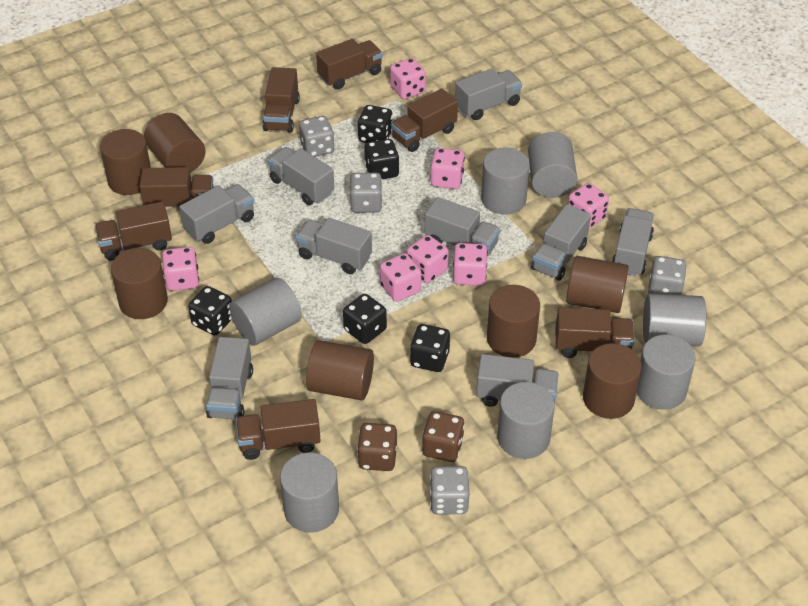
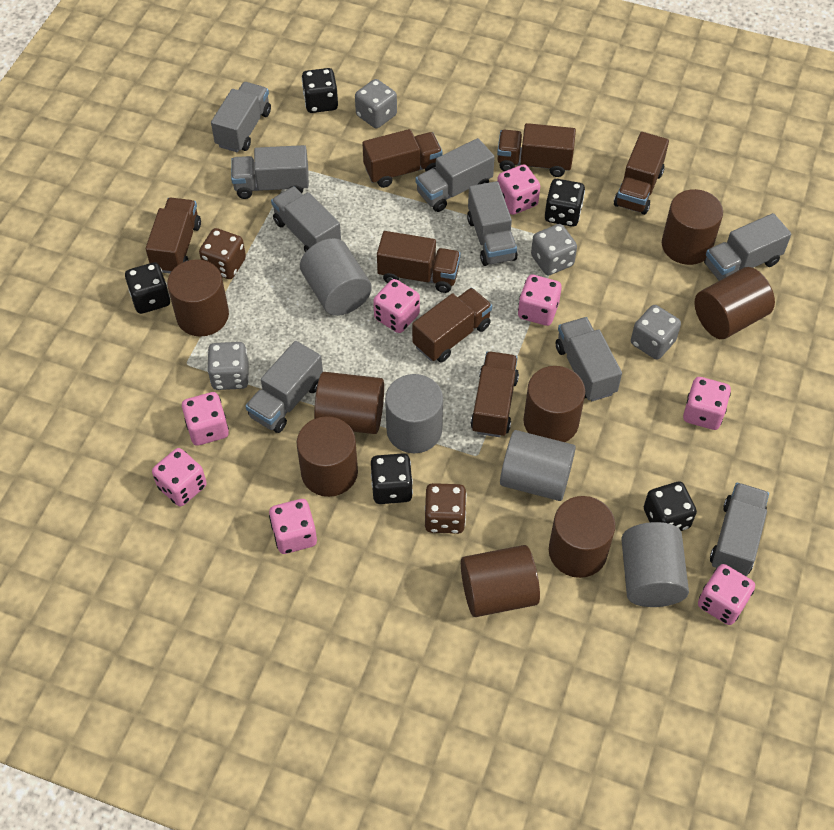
brown cylinder: [100,129,151,195] [111,248,168,319] [144,113,206,173] [306,340,374,400] [487,285,540,358] [566,256,629,313] [583,343,642,419] = 7 -> [167,259,229,337] [297,416,358,497] [314,372,384,434] [461,545,540,617] [523,366,585,442] [549,496,615,578] [662,189,723,265] [694,267,775,339] = 8
grey cylinder: [229,278,302,346] [280,453,339,533] [481,148,530,214] [497,382,555,459] [528,132,577,198] [637,335,696,410] [643,294,706,346] = 7 -> [300,238,372,316] [385,374,443,453] [500,430,576,501] [621,522,689,607] = 4
pink dice: [162,247,199,291] [380,253,421,302] [390,58,426,99] [407,235,449,283] [430,148,465,189] [453,243,488,286] [568,183,609,228] = 7 -> [152,448,207,507] [182,392,229,446] [269,499,317,554] [373,279,420,333] [497,164,540,215] [518,275,562,326] [683,377,731,430] [698,564,755,625] = 8

